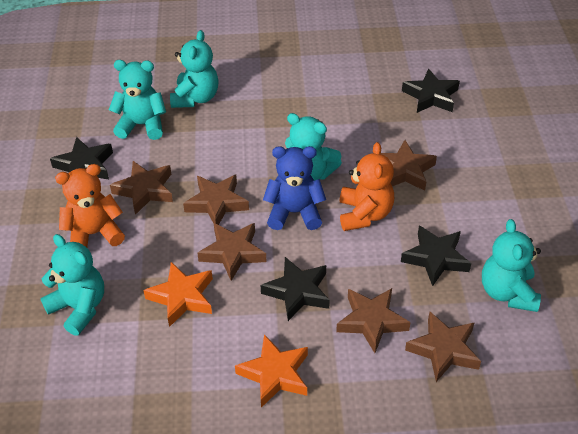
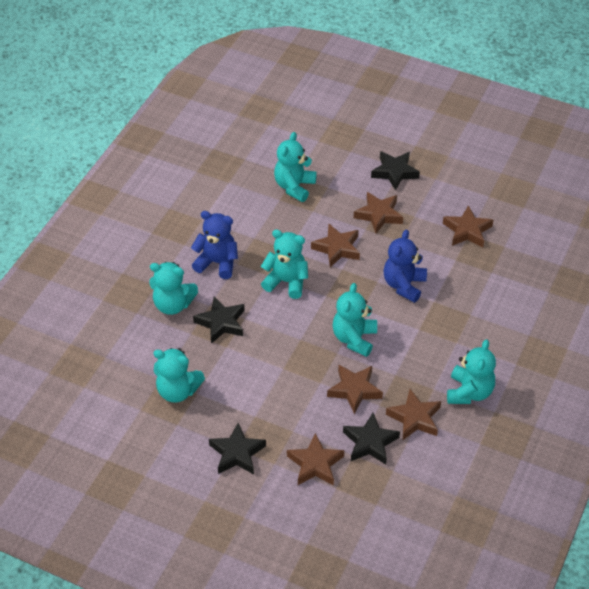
blue teddy bear: [263,146,326,230] = 1 -> [191,211,238,279] [383,230,427,303] = 2
orange star: [143,262,213,327] [235,334,308,408] = 2 -> none = 0
orange teddy bear: [55,164,125,247] [339,142,394,231] = 2 -> none = 0
turquoise teddy bear: [40,234,104,336] [109,60,166,140] [170,30,219,108] [285,113,342,181] [482,219,541,312] = 5 -> [149,262,198,315] [154,348,205,403] [261,230,308,299] [274,132,317,202] [332,283,377,357] [447,339,496,404] = 6

